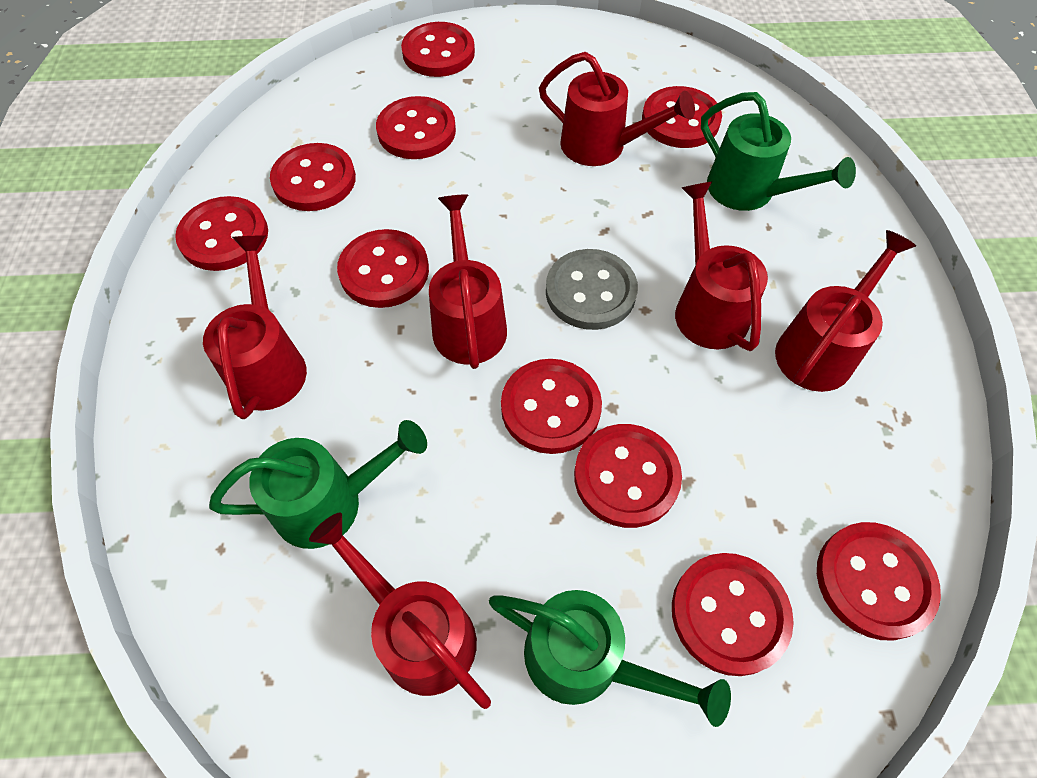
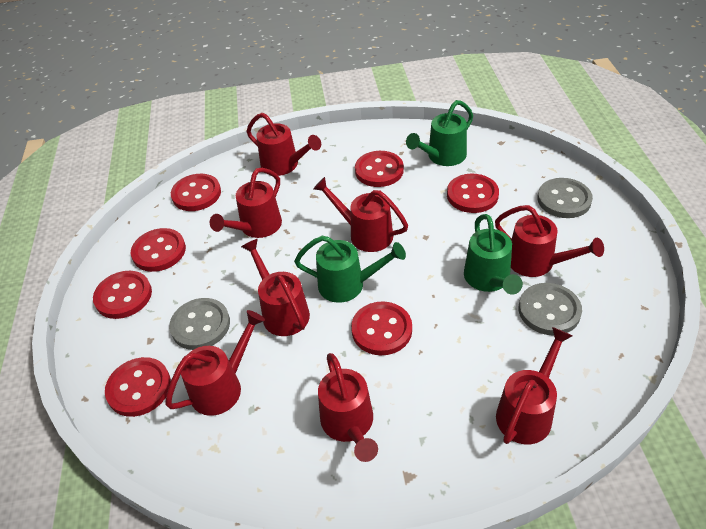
grey button: [546,249,638,330] = 1 -> [169,298,230,350] [519,283,582,336] [537,178,593,218] = 3
red button: [175,196,268,271] [270,143,356,211] [337,229,429,308] [376,96,456,159] [401,22,475,77] [501,359,602,454] [574,424,682,528] [642,86,722,148] [672,553,794,676] [817,522,941,640] = 10 -> [93,271,152,319] [105,357,171,417] [131,228,186,272] [171,174,221,211] [351,302,412,355] [355,151,404,187] [447,174,499,213] = 7
red watering can: [203,236,307,419] [309,513,491,709] [429,195,507,369] [539,52,695,166] [675,182,768,351] [775,230,916,392] = 6 -> [165,310,265,416] [210,168,282,238] [241,239,310,336] [247,113,321,176] [313,177,408,252] [318,353,378,462] [495,205,604,277] [496,327,572,444] = 8

